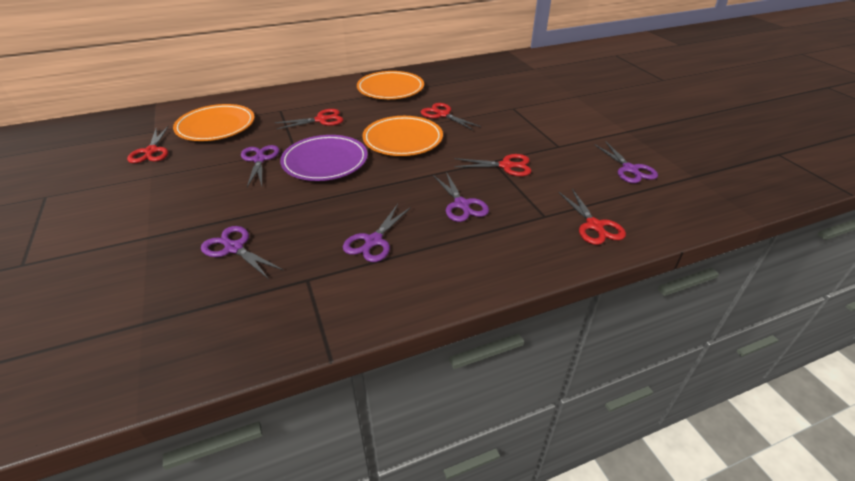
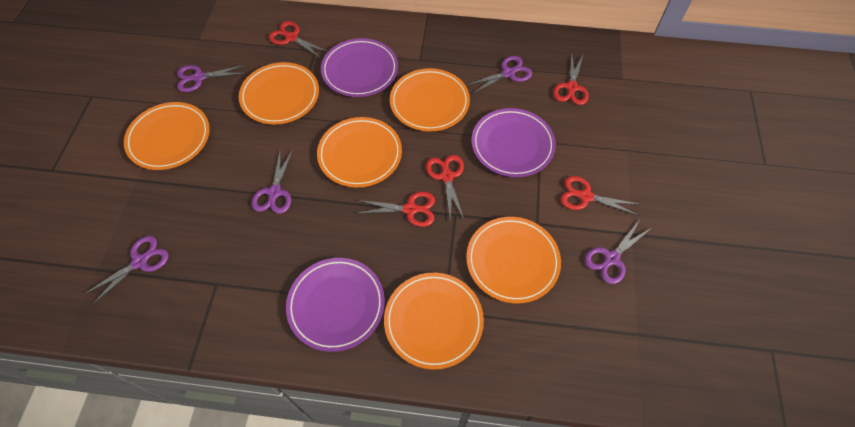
orange plate: [173,104,255,141] [357,71,424,99] [362,116,443,156] = 3 -> [124,102,210,170] [239,62,319,125] [317,117,402,188] [384,273,484,370] [390,68,470,131] [466,217,561,303] = 6
purple plate: [280,135,368,181] = 1 -> [286,258,385,352] [321,38,398,97] [471,108,556,177] = 3

